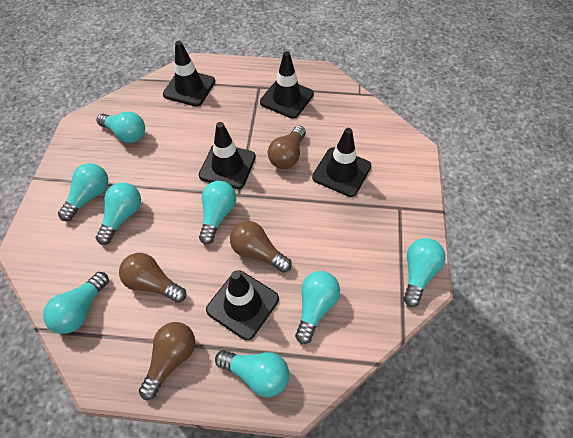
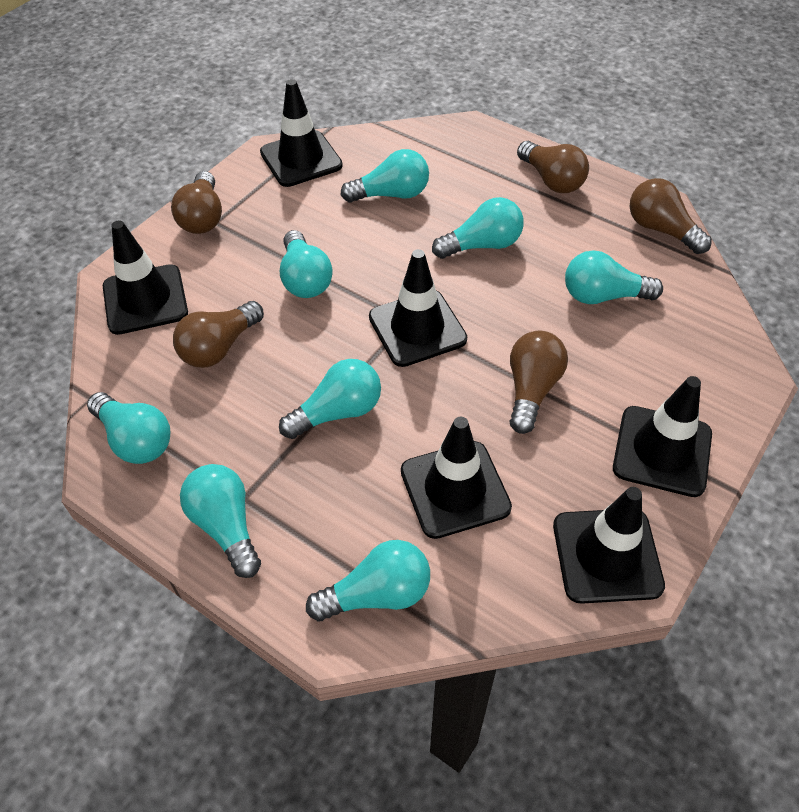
black traffic cone: [163,41,215,107] [199,122,256,189] [206,270,279,340] [260,51,314,119] [312,128,371,197] = 5 -> [103,220,188,335] [260,79,343,187] [369,249,467,367] [401,417,512,539] [553,487,665,604] [613,376,712,497] = 6
brown light bulb: [119,253,187,303] [139,322,195,400] [230,221,292,273] [268,126,306,169] = 4 -> [171,171,222,234] [173,301,264,368] [510,331,568,434] [517,141,589,193] [630,178,712,254] = 5

